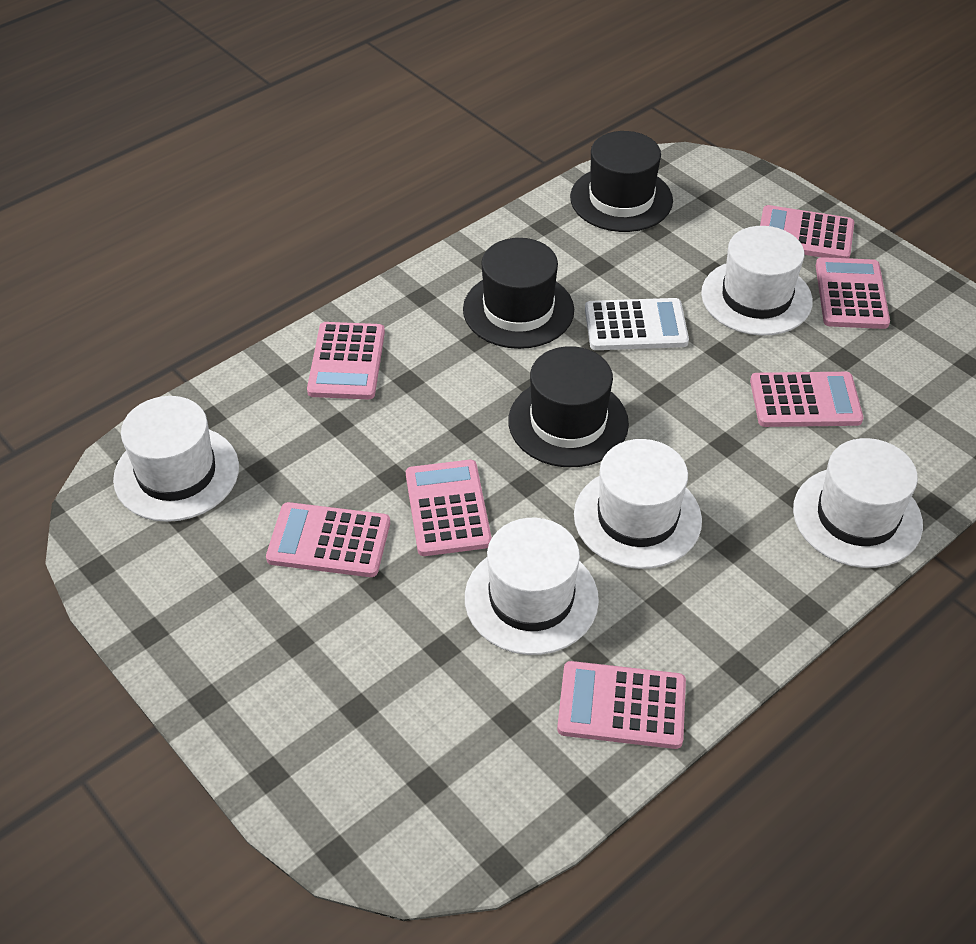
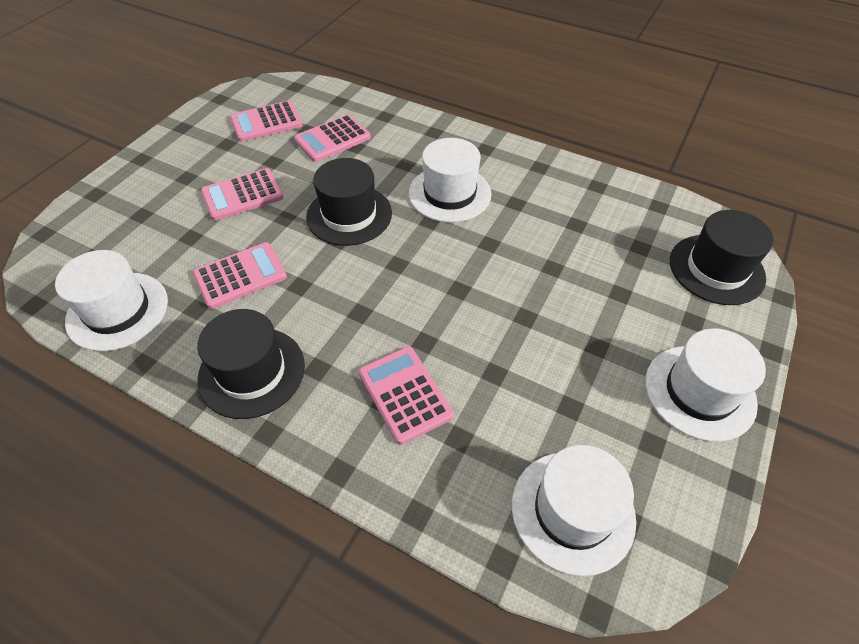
pink calculator: [266,502,390,577] [307,322,385,400] [406,460,492,556] [557,661,686,749] [750,372,863,427] [760,205,854,258] [816,257,890,329] = 7 -> [193,242,287,309] [201,168,284,221] [230,101,303,142] [294,114,371,162] [358,346,453,445] = 5
white calculator: [585,298,689,350] = 1 -> none = 0
white hat: [113,396,239,522] [465,518,599,655] [574,439,702,569] [701,226,813,336] [793,438,923,568] = 5 -> [55,250,168,351] [409,138,492,223] [512,445,636,576] [645,328,766,442] = 4

